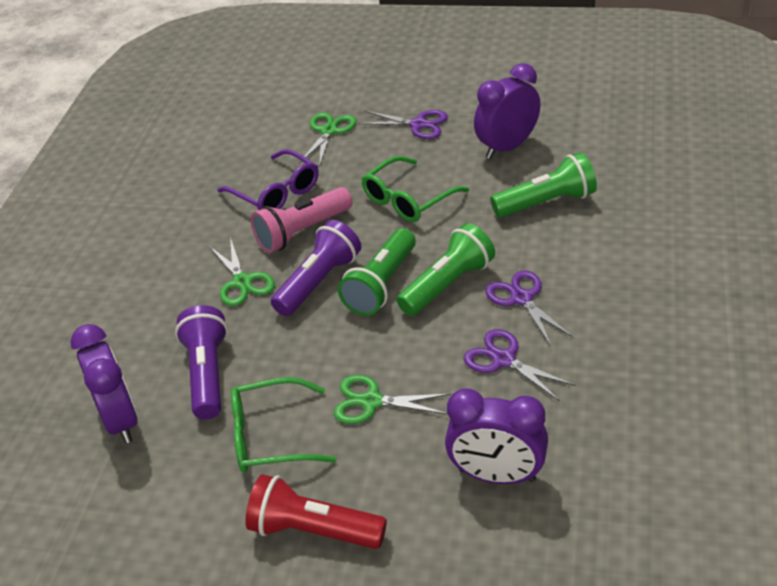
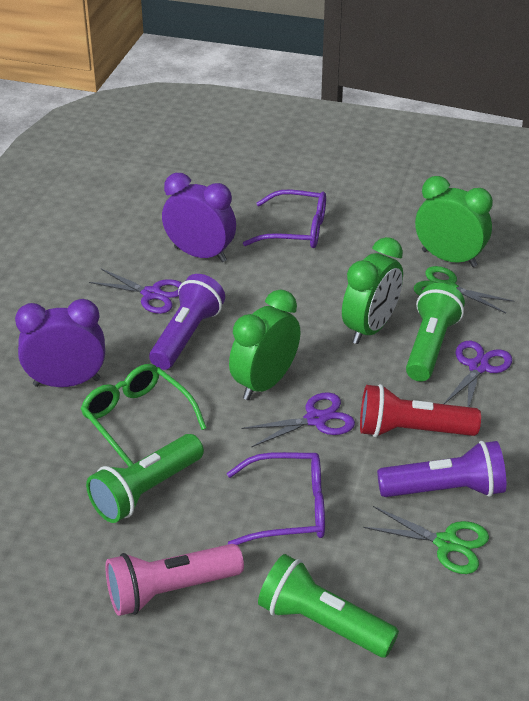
green clock: none = 0 -> [229,289,300,400] [342,237,403,344] [415,176,493,267] = 3
green glasses: [231,377,336,472] [361,156,469,222] = 2 -> [80,364,207,466] = 1
green scissors: [209,237,275,306] [299,112,356,167] [334,375,451,424] = 3 -> [363,506,489,574] [414,266,514,313] = 2
purple clock: [70,324,138,443] [445,388,548,484] [474,63,541,159] = 3 -> [15,299,105,387] [162,173,236,262] = 2
purple glasses: [217,149,319,210] = 1 -> [227,452,325,545] [243,190,326,248] = 2

